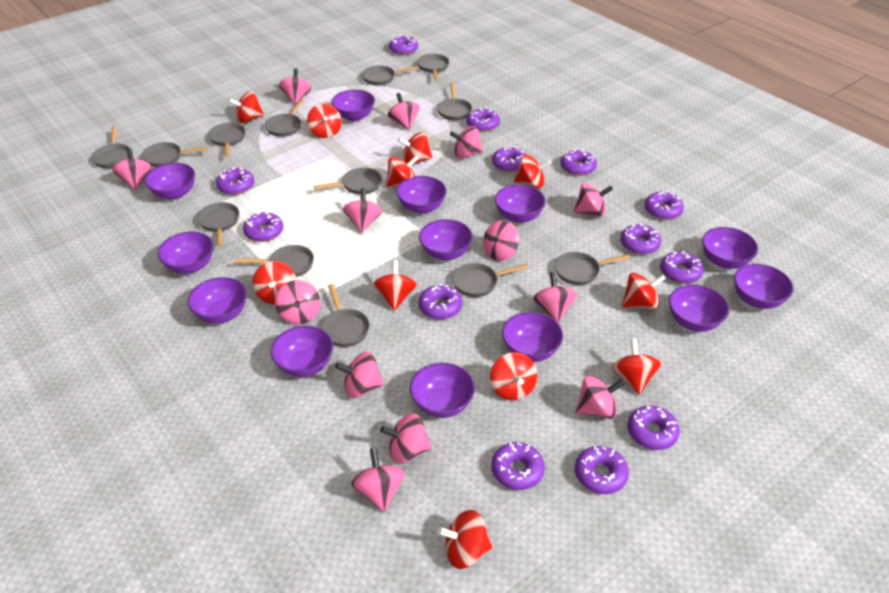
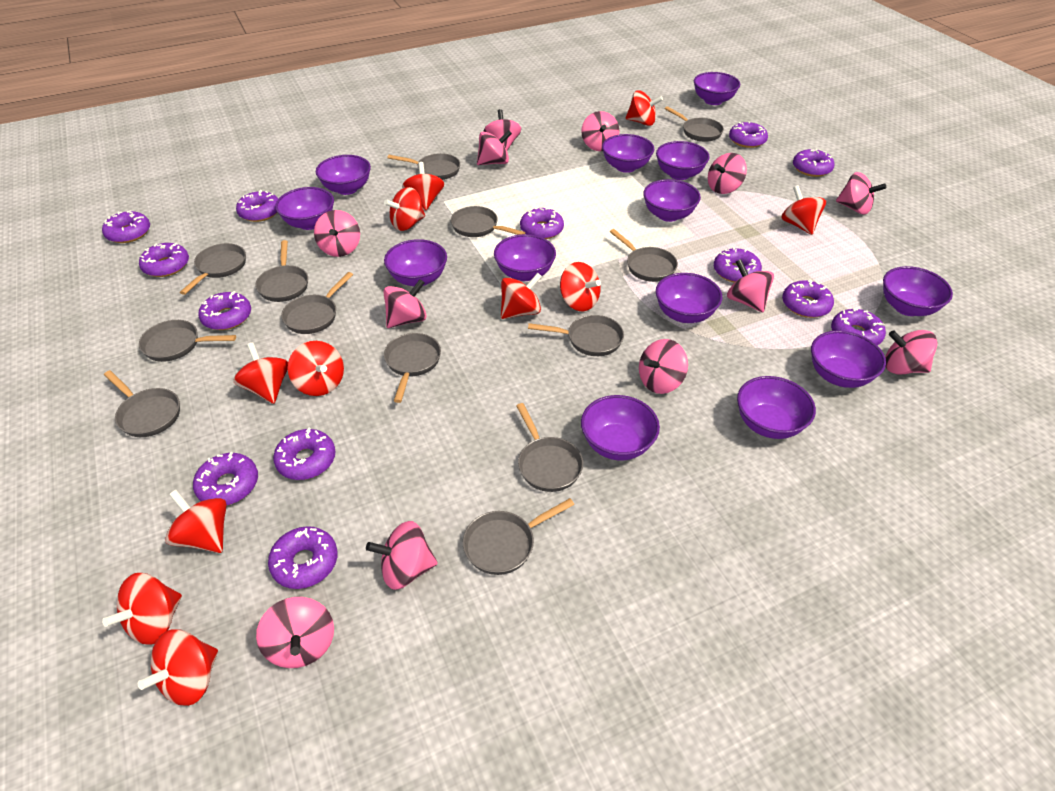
pink spinning top: [112,148,152,190] [275,280,320,324] [279,68,312,105] [335,352,384,398] [343,188,382,233] [351,448,405,512] [380,413,432,464] [387,93,420,130] [450,126,483,159] [483,220,519,261] [533,272,577,323] [573,183,613,216] [575,375,625,419] = 13 -> [256,597,334,668] [314,210,360,257] [366,521,438,590] [383,279,427,328] [477,130,512,165] [483,109,521,150] [581,111,620,151] [639,339,688,394] [708,153,747,194] [727,259,774,312] [836,172,886,215] [885,330,937,374] = 12

